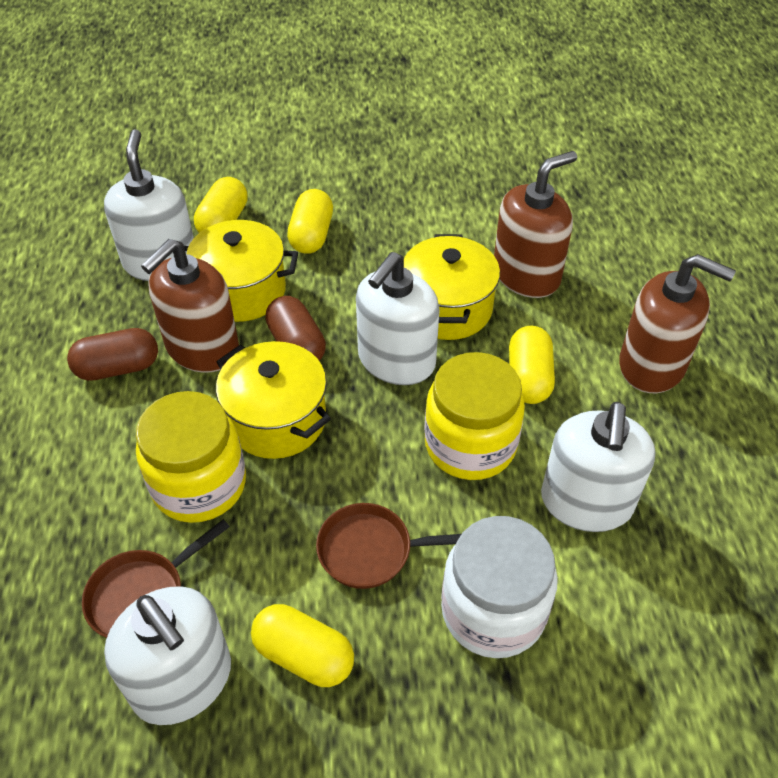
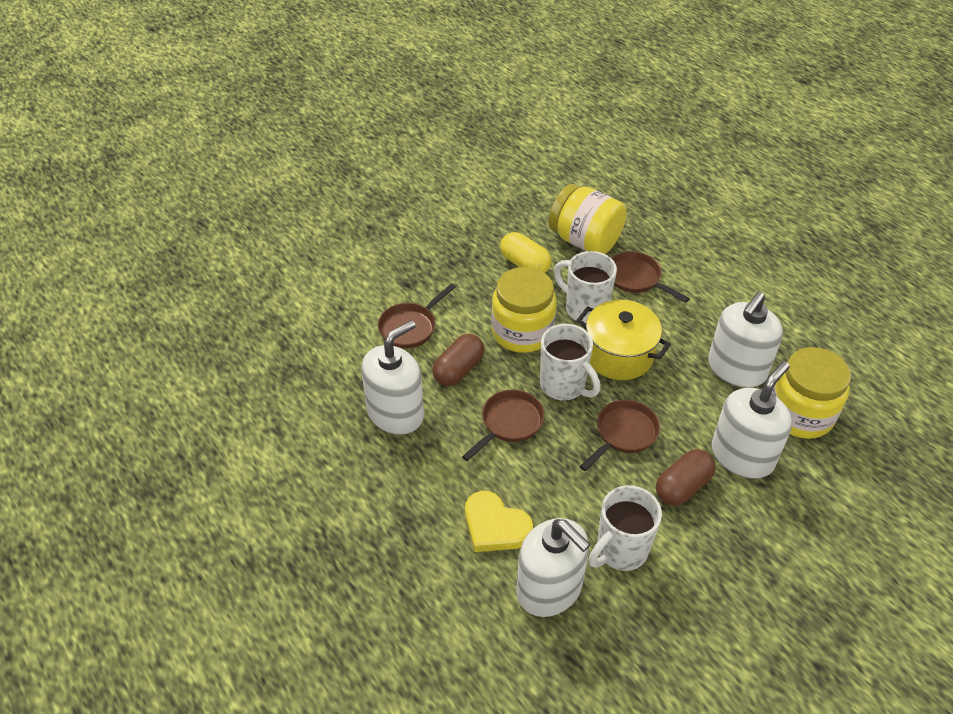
brown pan: [82,519,230,638] [316,503,461,589] = 2 -> [378,283,456,348] [462,390,545,461] [579,400,660,471] [611,251,690,303] = 4
brown soap dispenser: [141,239,239,373] [494,151,577,298] [619,254,736,393] = 3 -> none = 0
white jar: [441,516,558,658] = 1 -> none = 0
white mug: none = 0 -> [540,324,600,401] [554,251,617,323] [588,485,662,571] = 3
yellow capsule: [194,177,248,233] [251,604,354,687] [287,189,333,254] [509,326,555,404] = 4 -> [500,232,552,273] = 1
yellow heart: none = 0 -> [465,491,533,552] = 1
yellow jar: [136,391,246,523] [424,352,525,480] = 2 -> [491,267,557,353] [549,184,627,254] [772,347,851,439] = 3
yellow pot: [184,220,298,322] [216,341,331,459] [404,234,500,340] = 3 -> [576,300,671,380] = 1

